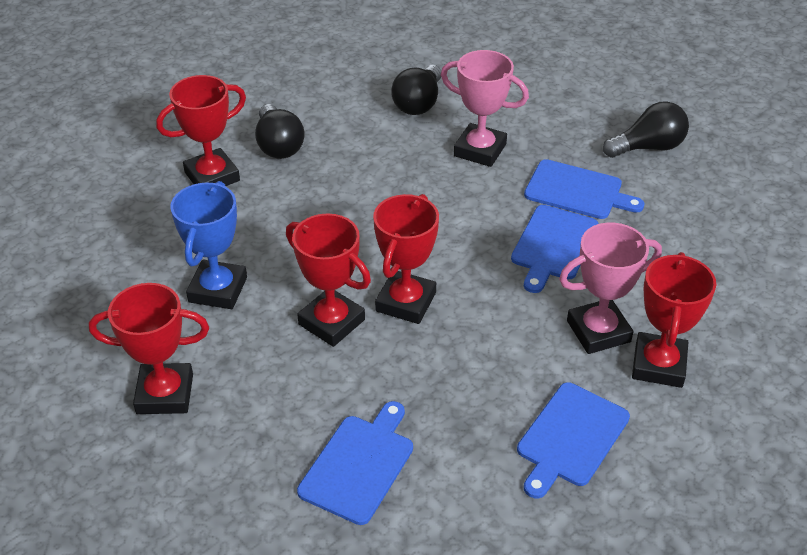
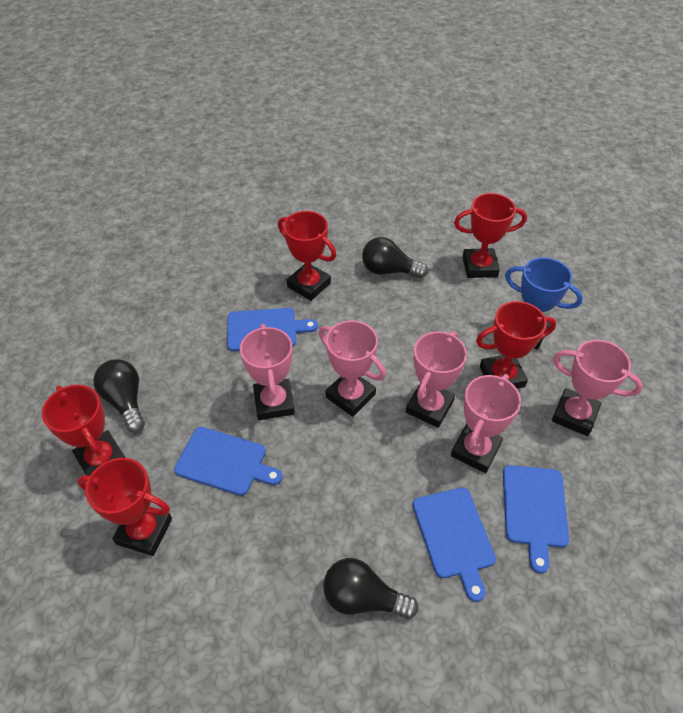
pink trophy: [441,50,529,167] [559,223,662,354] = 2 -> [240,324,295,420] [319,320,386,417] [406,331,467,428] [451,374,521,473] [552,340,643,436] = 5

